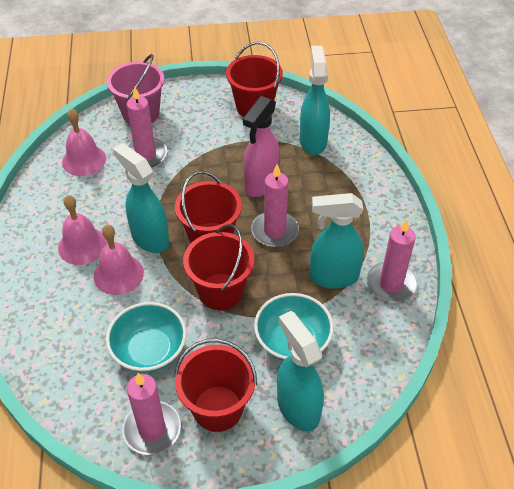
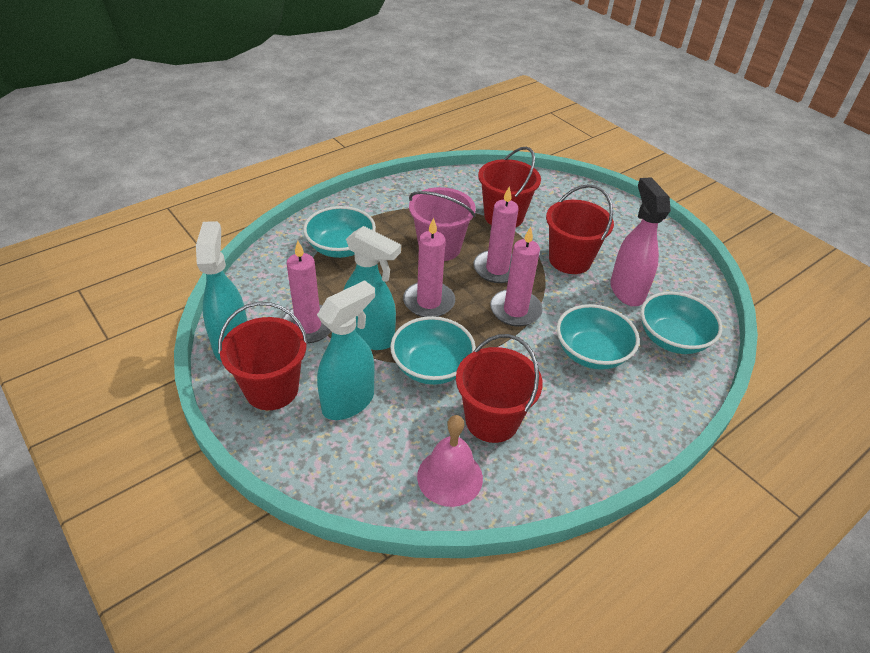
pink bell: [58,195,107,265] [62,108,106,176] [94,225,144,295] = 3 -> [417,415,483,507] = 1
turquoise bowl: [106,302,186,373] [254,293,334,361] = 2 -> [303,206,376,258] [390,316,476,385] [556,304,640,370] [640,292,722,354] = 4
turquoise spray bottle: [113,143,169,253] [277,311,324,431] [300,46,330,155] [310,193,364,289] = 4 -> [196,221,247,362] [317,280,375,420] [344,226,401,350] = 3

